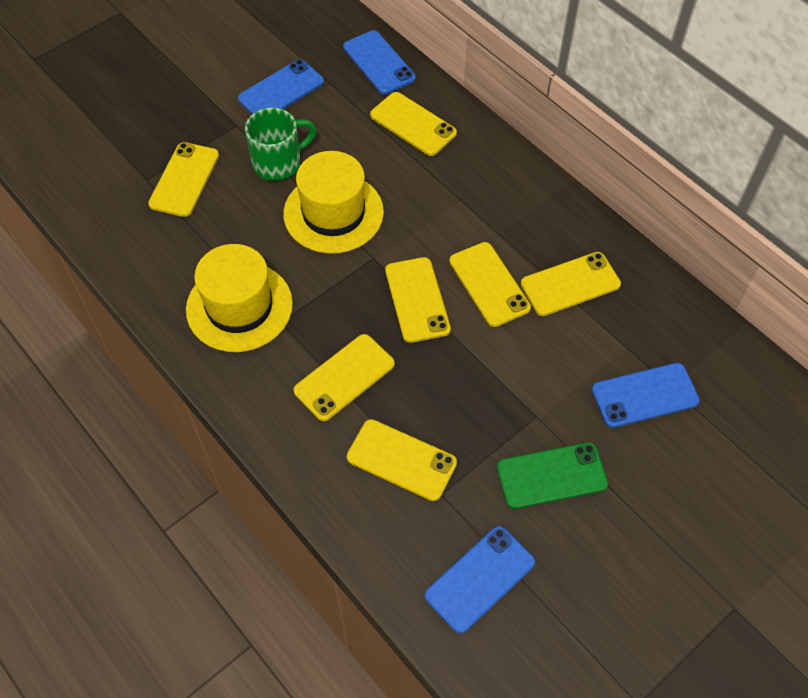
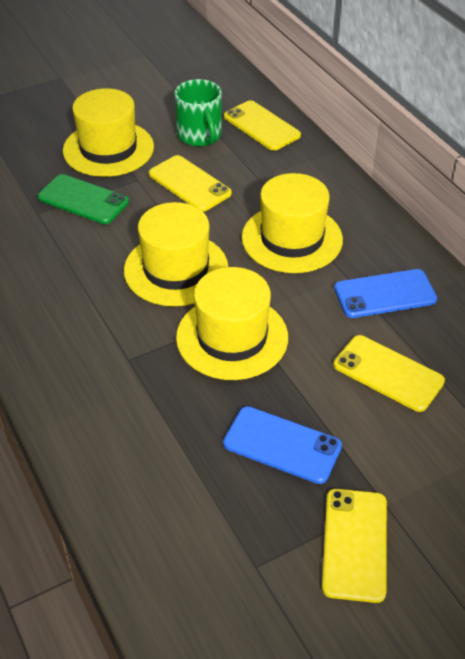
blue phone: [238,59,324,114] [343,30,416,94] [425,526,535,633] [592,363,700,428] = 4 -> [223,406,342,484] [334,269,437,318] = 2
yellow hat: [186,244,293,352] [283,151,384,254] = 2 -> [63,88,154,177] [124,202,228,306] [176,267,288,380] [242,173,343,273] = 4
yellow phone: [148,142,219,217] [294,334,395,421] [347,419,457,501] [370,92,457,156] [385,257,451,343] [449,242,531,327] [521,252,621,316] = 7 -> [149,155,232,212] [224,100,301,151] [322,489,387,603] [334,335,445,412] = 4

